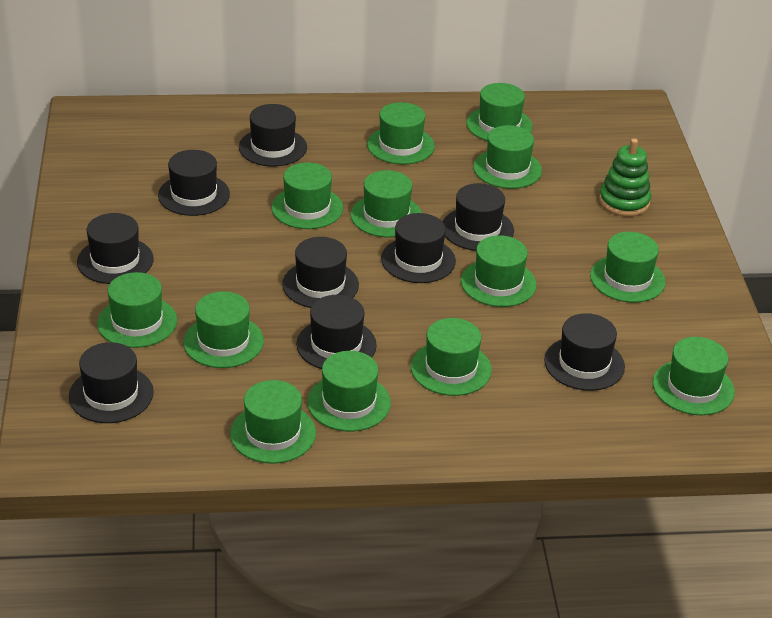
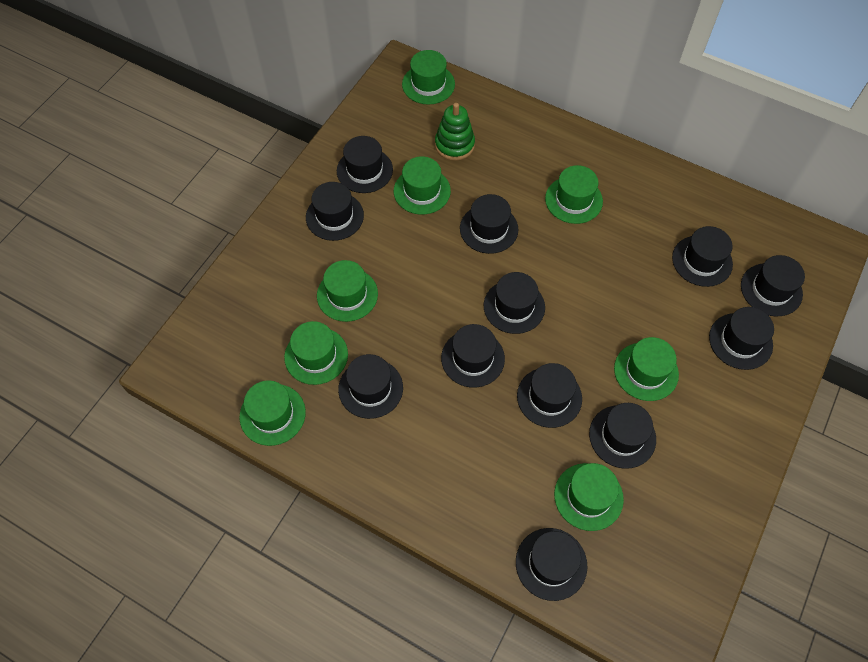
black hat: [69,342,154,423] [77,213,153,284] [158,150,230,216] [239,104,307,166] [282,237,359,308] [296,295,377,369] [381,213,456,283] [443,183,514,251] [544,313,625,391] = 9 -> [306,182,364,241] [337,136,393,193] [338,354,403,419] [441,324,505,388] [460,194,518,254] [484,272,545,334] [516,528,587,601] [517,363,582,428] [589,403,656,469] [672,226,733,287] [709,307,774,370] [741,255,805,316] = 12
green hat: [97,272,177,348] [183,291,264,368] [230,380,316,464] [271,162,343,229] [307,351,391,432] [351,170,422,237] [367,102,435,164] [411,318,492,396] [461,235,537,307] [466,83,533,141] [473,125,542,189] [590,232,666,303] [653,337,735,415] = 13 -> [239,380,306,446] [284,321,348,385] [317,260,378,322] [394,156,451,215] [402,50,455,105] [545,165,603,224] [554,463,624,531] [614,337,679,401] = 8

